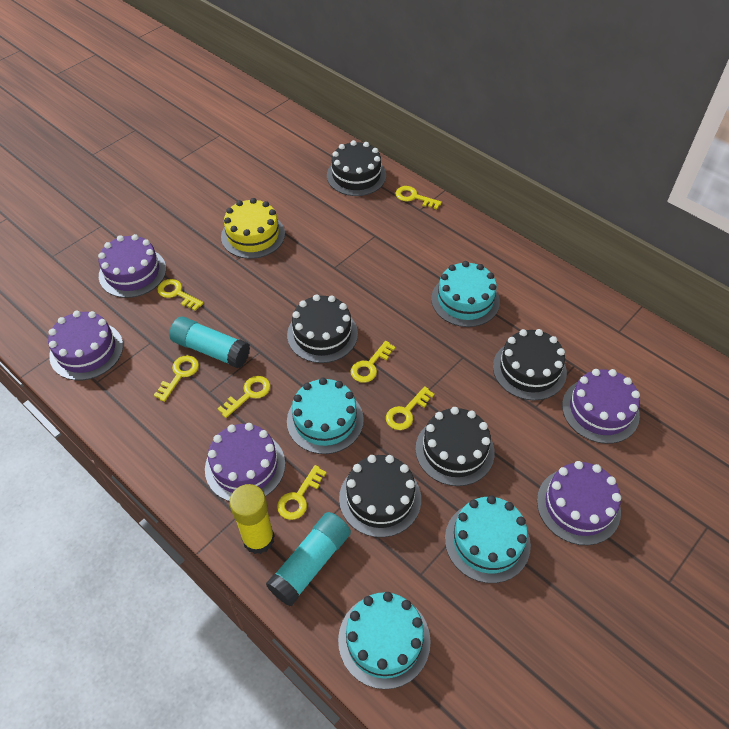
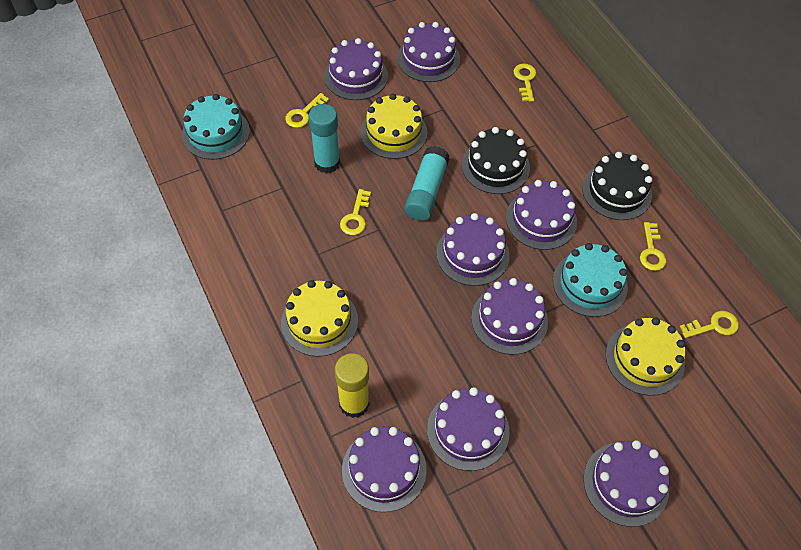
black cake: [287,294,358,363] [327,140,386,196] [339,455,421,537] [415,407,495,486] [493,329,567,400] = 5 -> [462,127,530,194] [582,152,652,220] = 2
purple cake: [48,311,123,380] [98,234,166,298] [205,423,285,501] [537,461,621,545] [562,369,640,444] = 5 -> [324,38,388,100] [342,427,427,512] [397,22,460,82] [427,387,510,471] [436,213,510,286] [471,278,548,355] [506,180,577,250] [583,440,670,527] = 8
turquoise cake: [287,378,364,454] [338,592,431,689] [431,261,500,327] [445,495,531,583] = 4 -> [182,94,250,160] [553,243,628,317] = 2
yellow cake: [221,198,285,259] = 1 -> [281,280,358,357] [361,93,427,159] [606,317,686,396] = 3
yellow key: [154,355,199,402] [157,279,204,311] [218,376,270,418] [277,465,326,520] [351,341,395,383] [386,386,434,430] [395,186,442,210] = 7 -> [285,93,329,128] [340,189,371,235] [513,64,536,102] [640,222,666,271] [680,311,739,338] = 5

